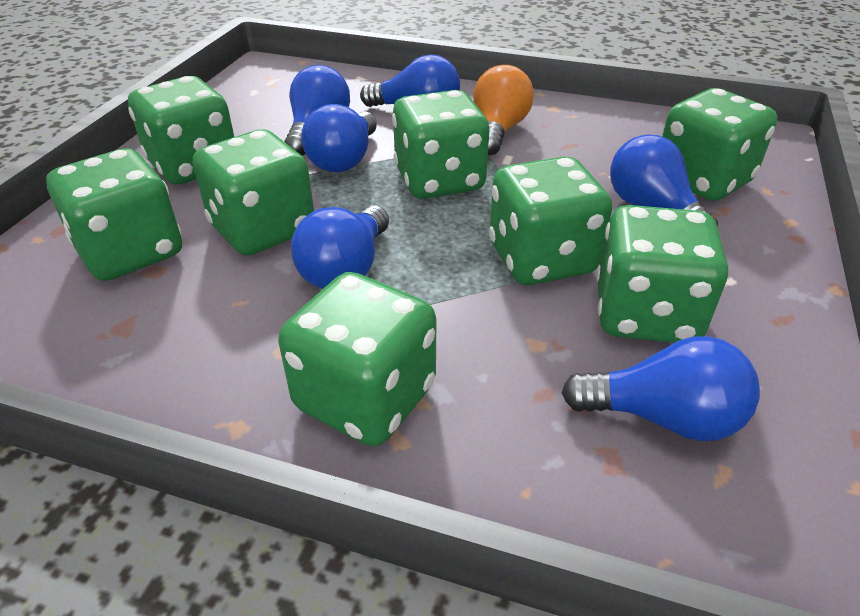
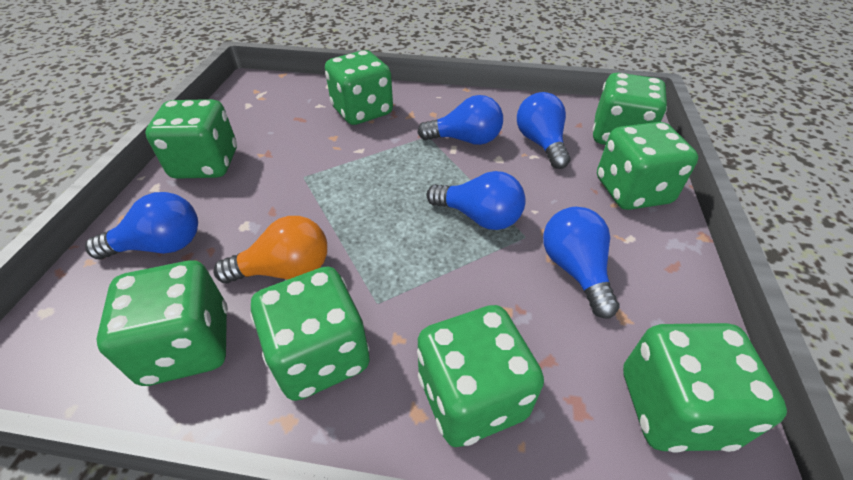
blue light bulb: [285,65,350,156] [291,205,389,289] [301,104,377,172] [360,54,460,107] [562,336,760,441] [610,134,718,227] = 6 -> [85,192,198,259] [417,95,503,145] [426,171,526,230] [517,92,570,169] [543,207,620,319] = 5

